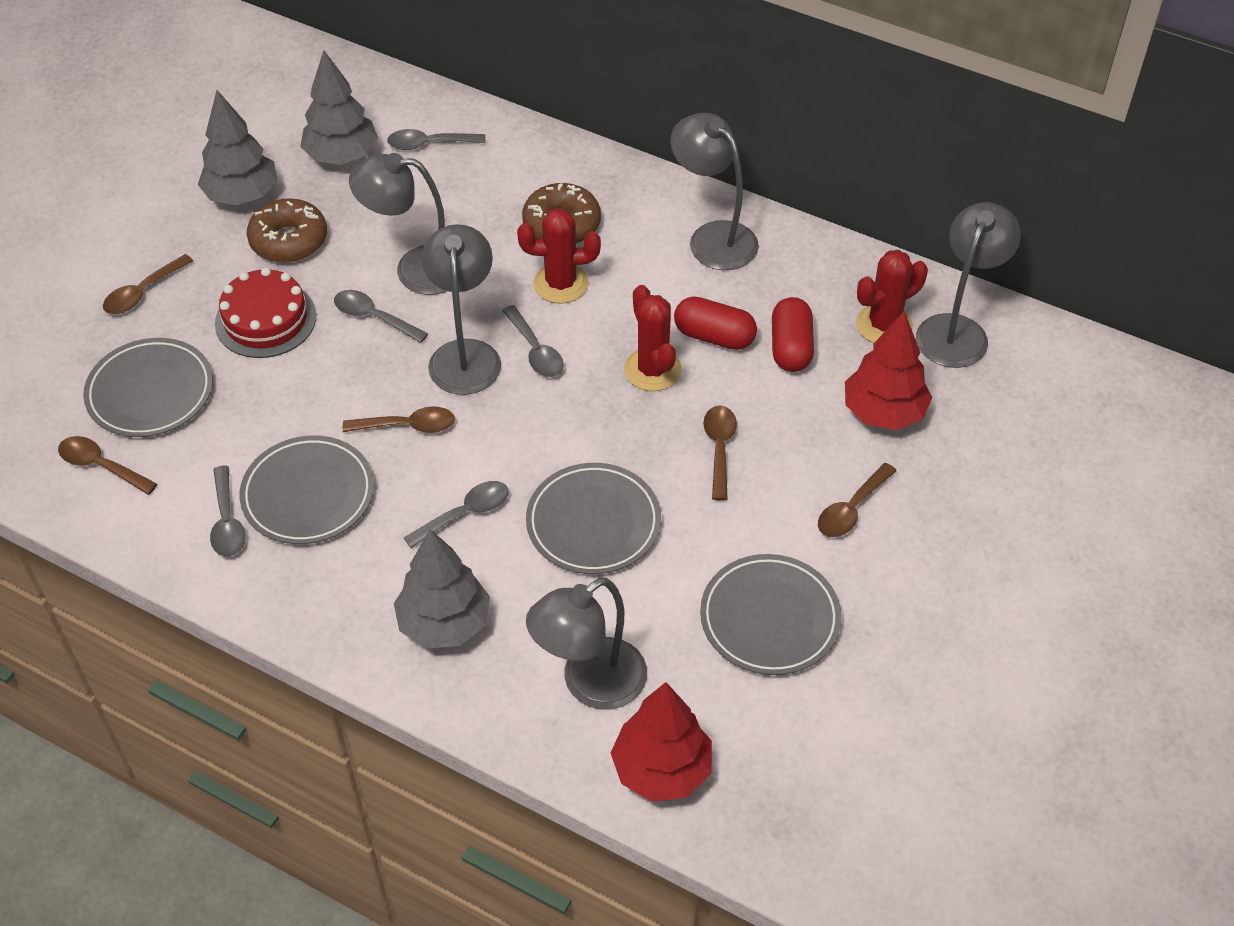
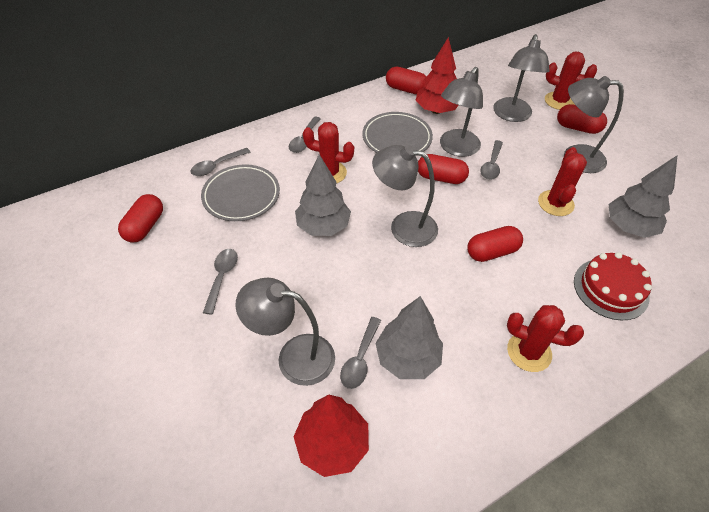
brown donut: [247,198,327,263] [522,183,601,244] = 2 -> none = 0
brown spoon: [58,436,157,495] [103,254,193,314] [343,406,455,433] [703,406,737,500] [818,463,897,537] = 5 -> none = 0
grey plate: [83,338,213,437] [239,435,374,544] [526,463,661,574] [700,554,841,675] = 4 -> [201,164,280,221] [362,112,433,153] = 2
red cactus: [517,208,601,304] [624,285,682,391] [856,250,928,343] = 3 -> [303,122,354,184] [507,305,584,372] [538,147,587,216] [545,52,597,110] = 4
red capsule: [674,297,757,350] [772,297,814,372] = 2 -> [118,194,163,243] [386,67,426,95] [418,154,469,184] [467,226,523,262] [557,104,607,134] = 5

